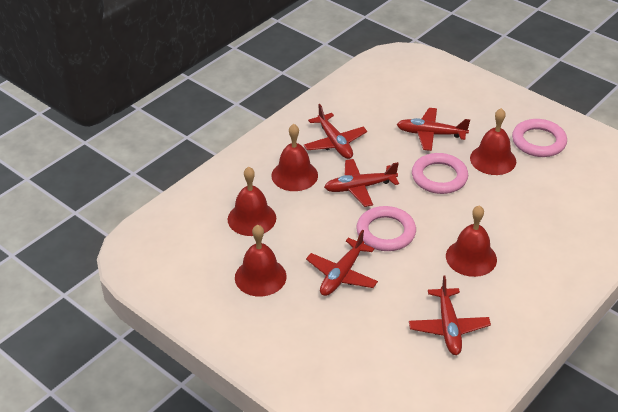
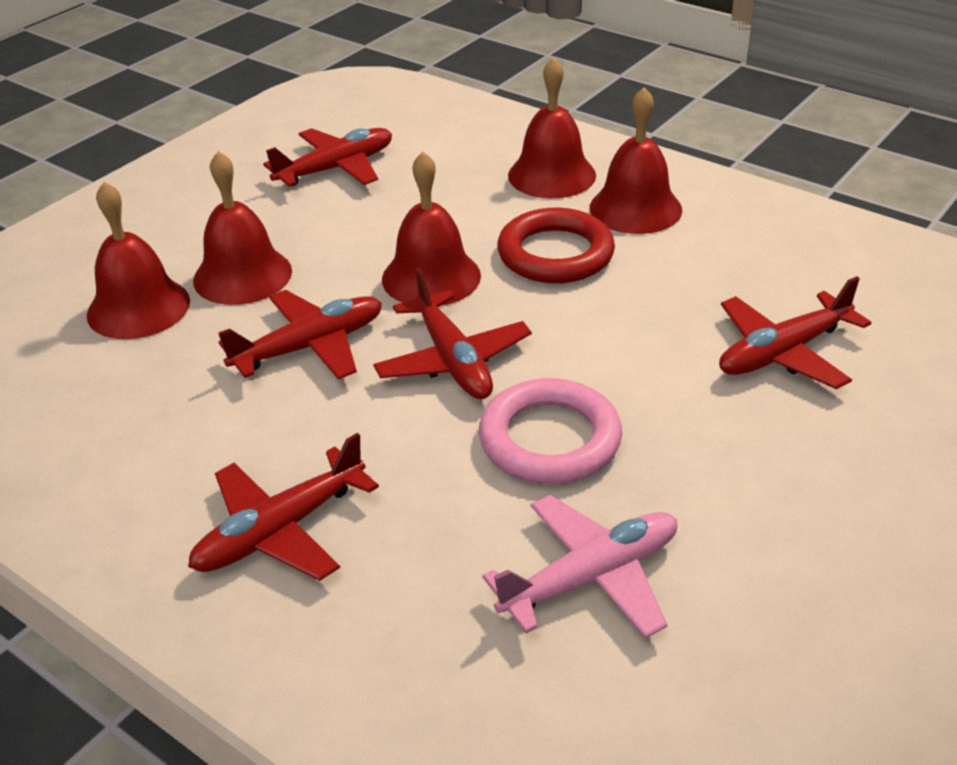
pink plane: none = 0 -> [482,495,677,638] = 1
pink ring: [356,206,416,251] [412,153,468,194] [512,119,567,157] = 3 -> [479,378,622,484] = 1
red ring: none = 0 -> [497,208,615,283] = 1

